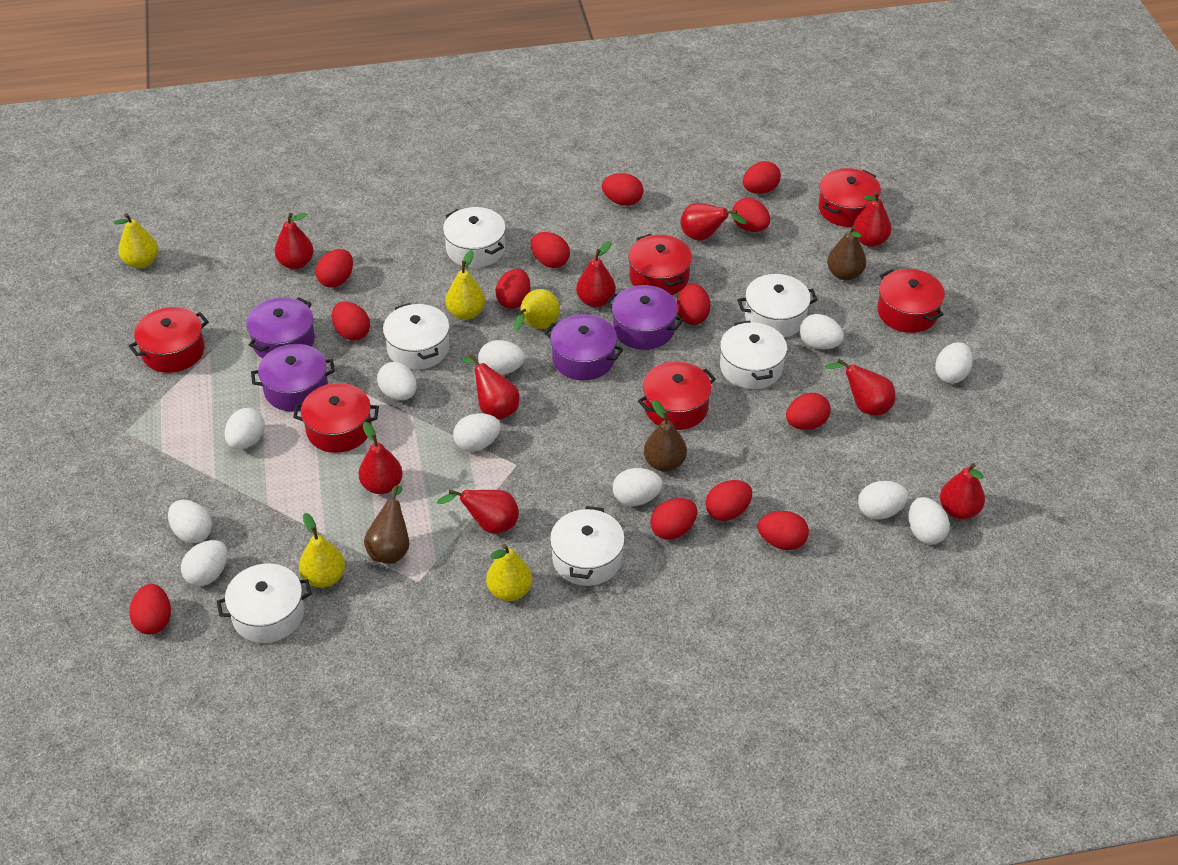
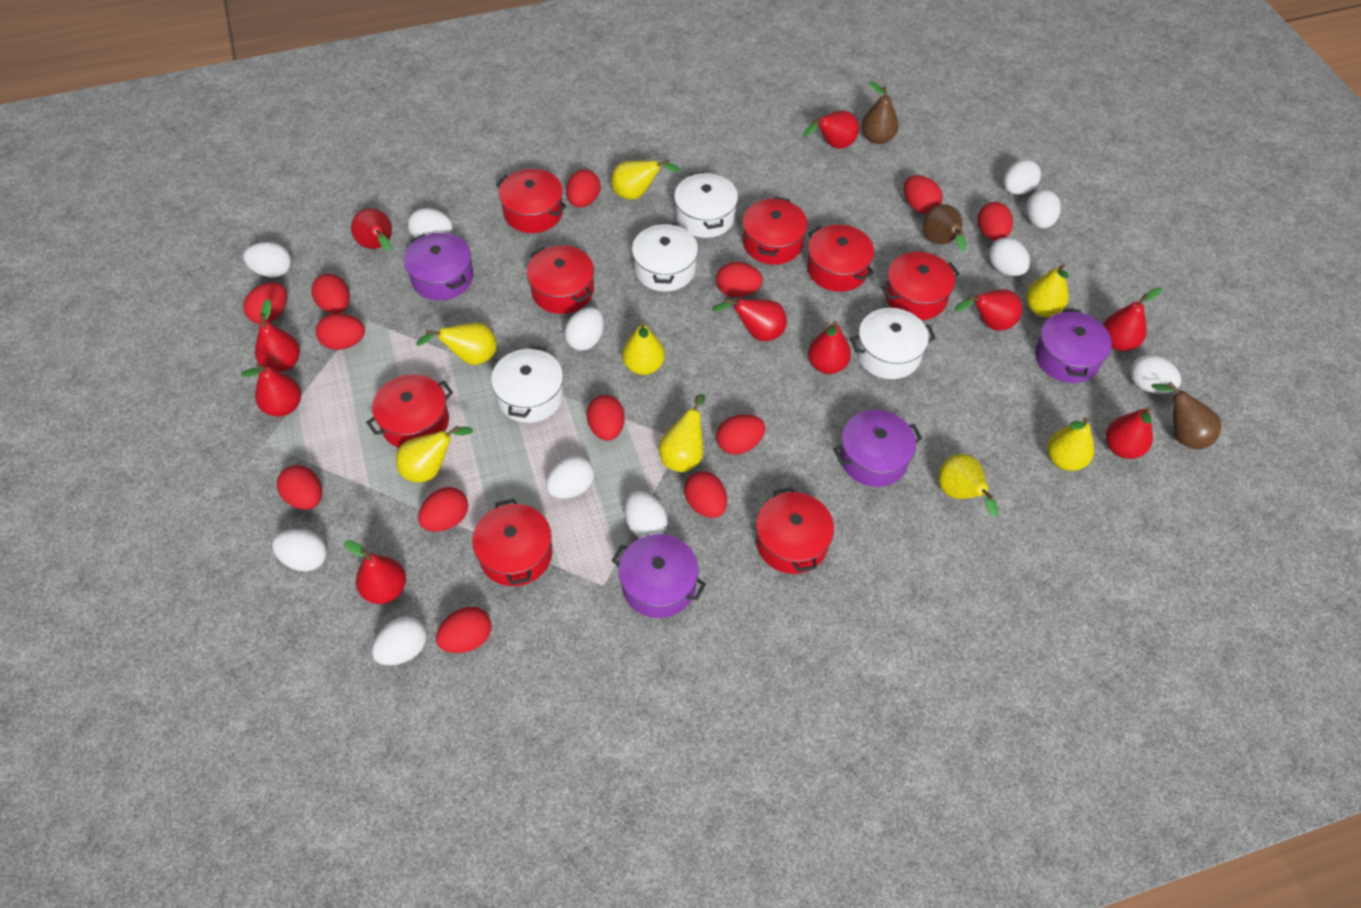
red pear: [274,213,314,269] [358,422,403,494] [437,490,519,534] [462,354,519,420] [576,241,616,307] [681,203,747,241] [825,359,895,415] [853,192,891,247] [940,463,985,519] = 9 -> [241,363,301,417] [255,299,300,372] [344,540,406,604] [351,208,392,251] [712,298,787,341] [803,111,859,149] [808,321,851,374] [955,289,1022,331] [1103,287,1162,351] [1106,406,1153,459] = 10
red pot: [129,307,209,373] [293,383,379,453] [628,234,692,295] [638,361,716,430] [818,168,881,227] [877,269,945,333] = 6 -> [366,374,453,448] [472,499,552,586] [496,169,567,233] [527,245,594,314] [742,197,808,265] [756,487,834,574] [807,225,874,292] [881,252,960,320] = 8
white pot: [217,564,312,643] [383,303,450,370] [443,207,506,268] [550,506,625,586] [720,321,787,389] [737,274,818,337] = 6 -> [491,345,564,423] [632,222,698,292] [674,171,738,238] [850,308,936,379] = 4
yellow pear: [114,213,158,268] [299,513,345,588] [445,250,485,320] [486,544,532,601] [514,289,560,331] = 5 -> [396,426,473,482] [416,323,497,365] [611,160,680,200] [622,322,665,375] [659,394,705,472] [938,454,998,517] [1026,263,1069,317] [1047,417,1094,471] = 8

